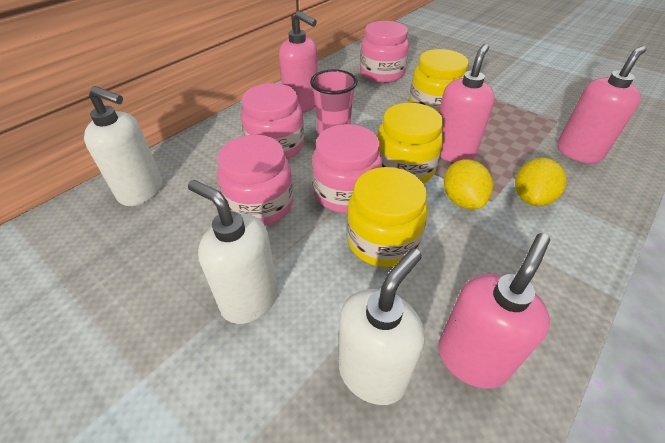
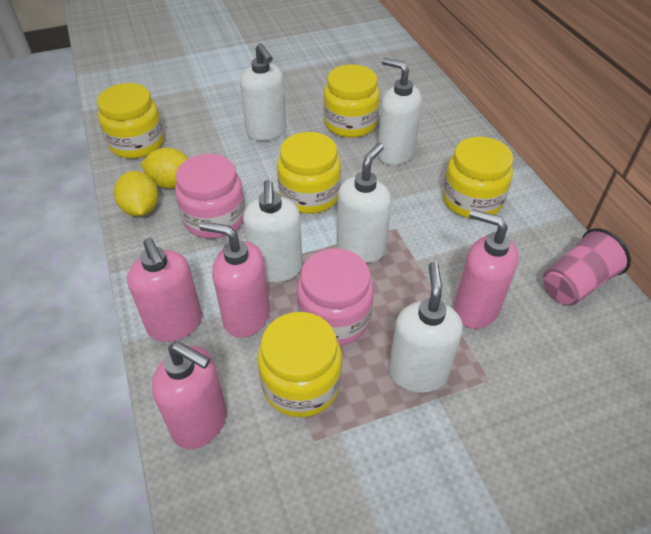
pink jar: [218,135,293,225] [241,83,304,159] [312,124,382,213] [360,21,409,83] = 4 -> [175,154,245,238] [297,248,374,345] = 2
white soap dispenser: [84,86,162,206] [188,180,278,324] [339,248,425,405] = 3 -> [240,43,286,141] [243,180,302,282] [337,143,391,263] [378,58,422,165] [389,262,463,393] = 5
yellow jar: [347,167,428,267] [377,103,444,183] [409,49,469,112] = 3 -> [97,83,164,159] [258,312,342,417] [277,132,341,214] [324,65,380,138] [443,137,513,219] = 5

